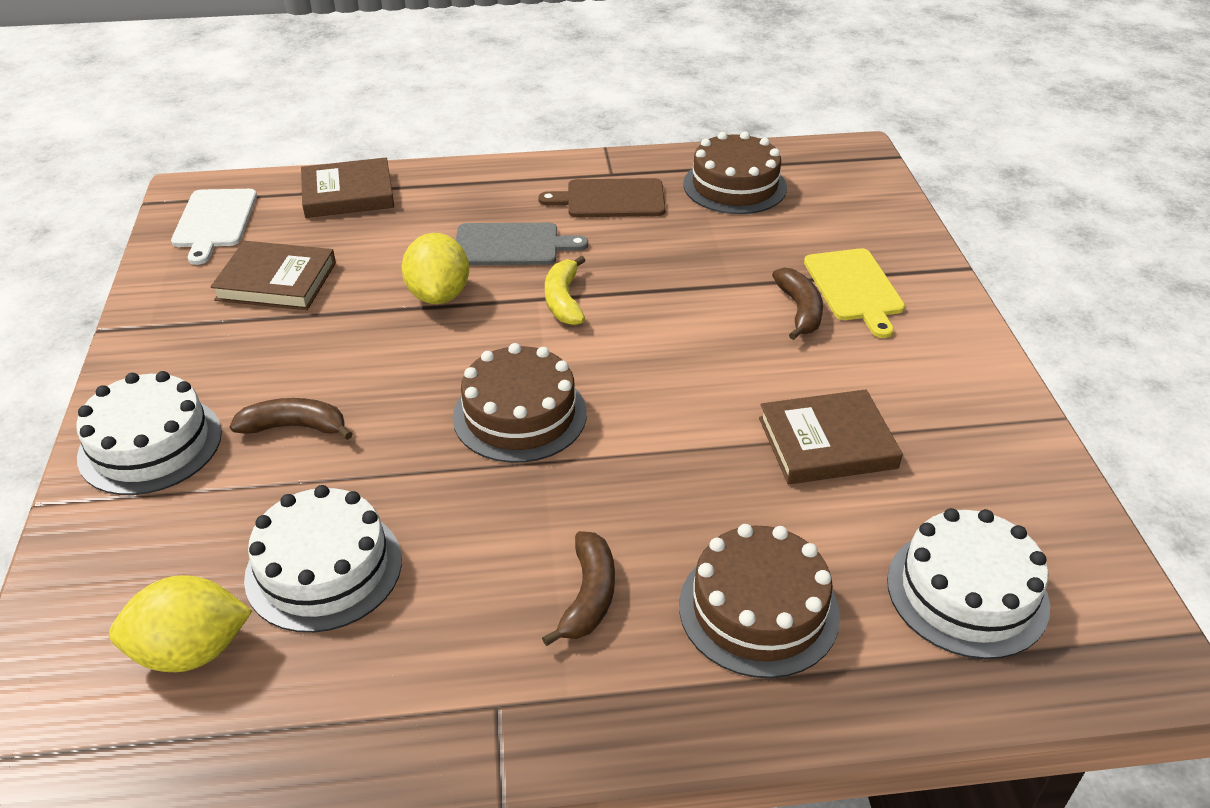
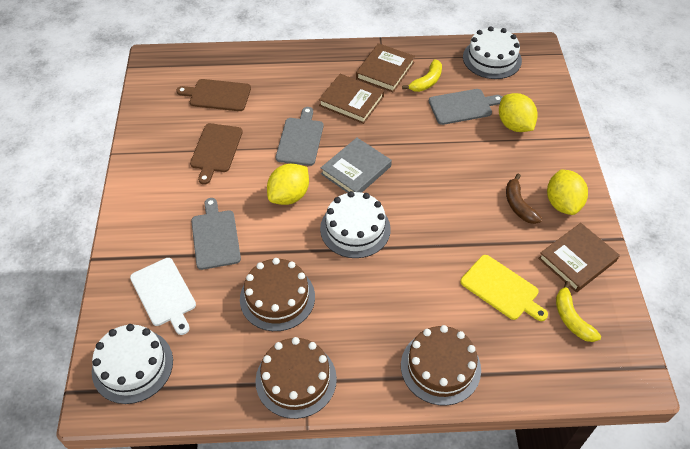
brown banana: [229,398,352,440] [542,531,615,646] [772,268,823,340] = 3 -> [506,174,542,224] = 1
brown cutting board: [538,178,666,217] = 1 -> [176,79,251,111] [190,123,243,185] = 2
grey book: none = 0 -> [321,138,392,193] = 1
grey cutting board: [456,223,588,265] = 1 -> [191,198,241,270] [276,107,324,166] [429,89,502,125] = 3
yellow banana: [545,256,586,325] = 1 -> [402,59,442,92] [556,281,601,342] = 2
yellow lemon: [109,575,252,672] [401,233,469,304] = 2 -> [267,163,309,205] [499,93,538,132] [547,169,588,215] = 3

